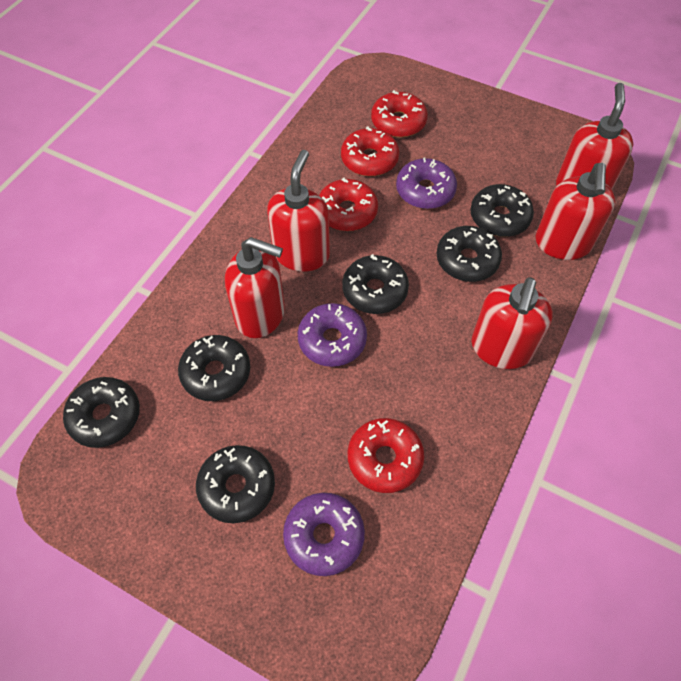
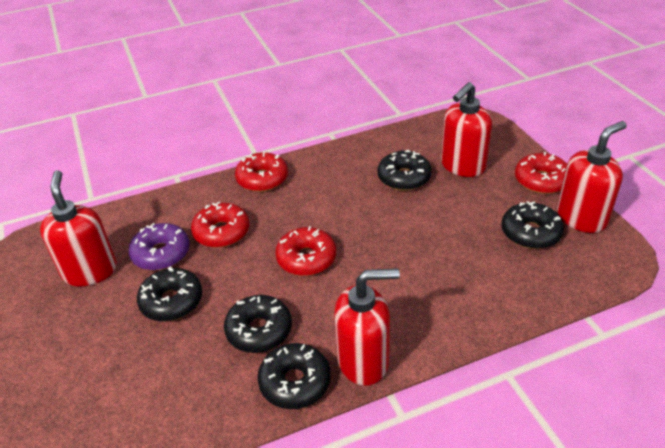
black donut: [63,377,140,448] [178,335,250,401] [196,445,275,523] [342,254,409,314] [436,226,502,282] [470,184,534,237] = 6 -> [137,266,202,321] [224,295,292,353] [257,343,331,409] [377,150,431,191] [502,201,564,249] = 5
purple donut: [283,493,365,576] [298,303,367,367] [396,158,457,209] = 3 -> [129,223,190,270] = 1
red soap dispenser: [225,237,285,338] [267,150,330,271] [472,277,553,369] [535,163,615,260] [556,83,633,189] = 5 -> [40,170,117,286] [334,268,400,386] [441,82,492,177] [557,121,627,233] = 4

